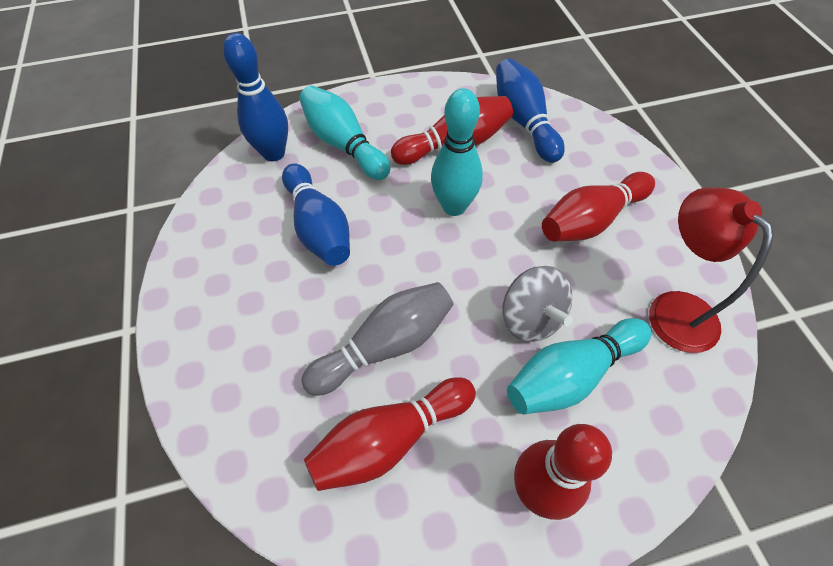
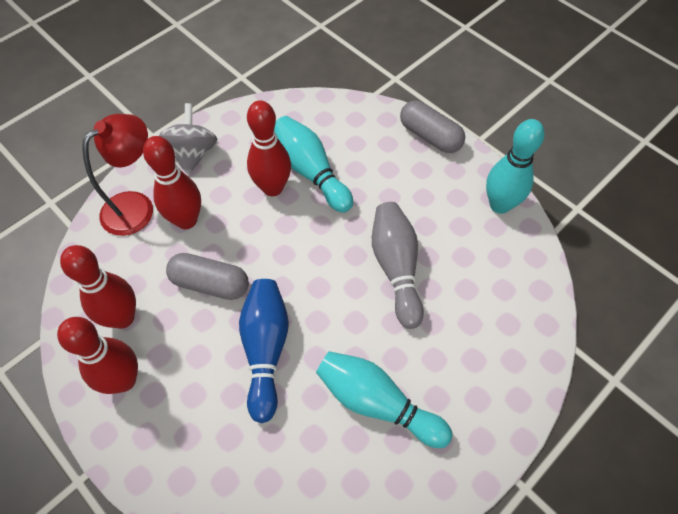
blue bowling pin: [223,33,288,161] [282,163,350,266] [496,58,565,163] = 3 -> [239,279,289,423] = 1
grey capsule: none = 0 -> [166,253,249,300] [400,100,465,153] = 2

